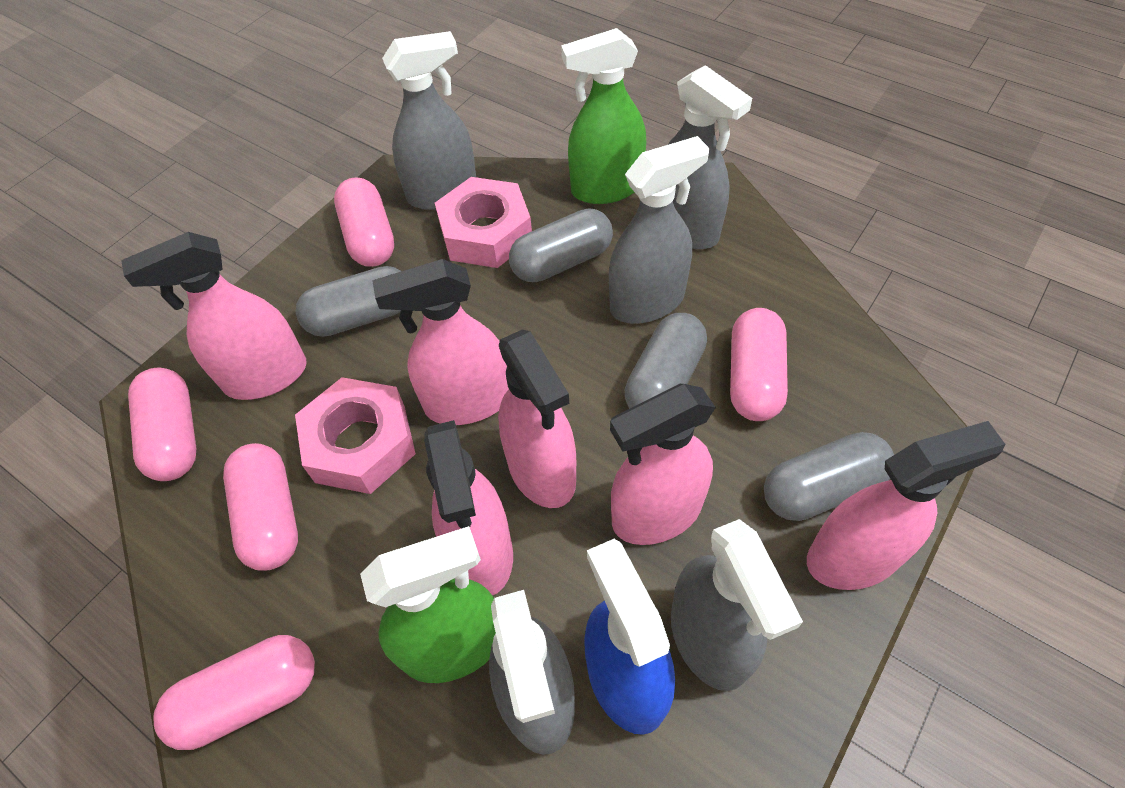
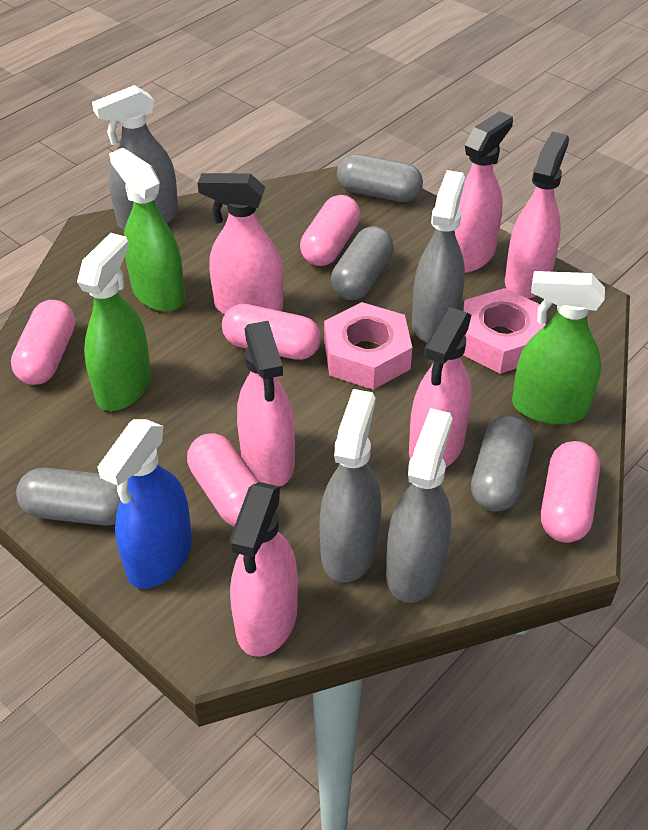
green spray bottle: [360,526,496,683] [561,28,646,204] = 2 -> [77,233,151,411] [109,148,185,312] [512,271,605,424] = 3
grey spray bottle: [382,31,476,210] [489,590,575,755] [609,136,709,324] [667,65,752,249] [671,519,803,691] = 5 -> [92,85,178,230] [320,389,381,583] [386,408,453,603] [412,170,465,342] = 4

